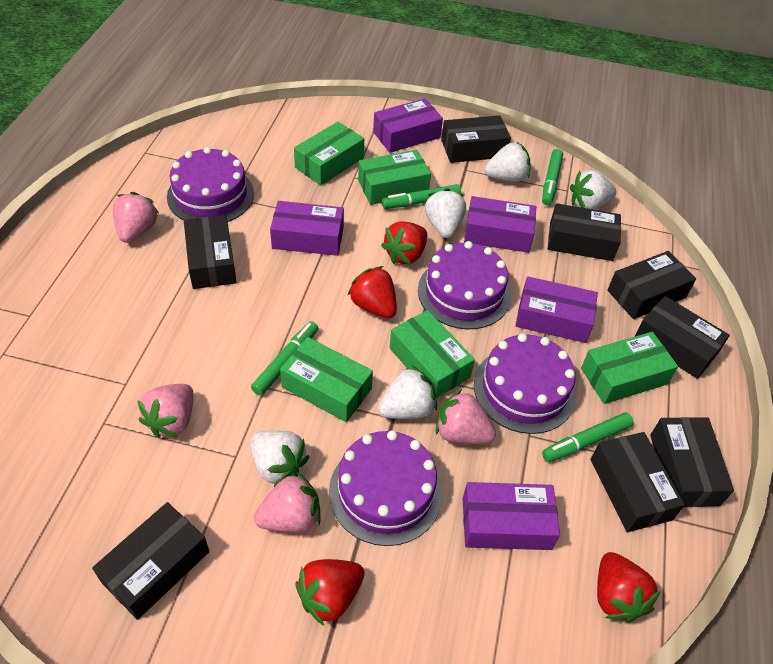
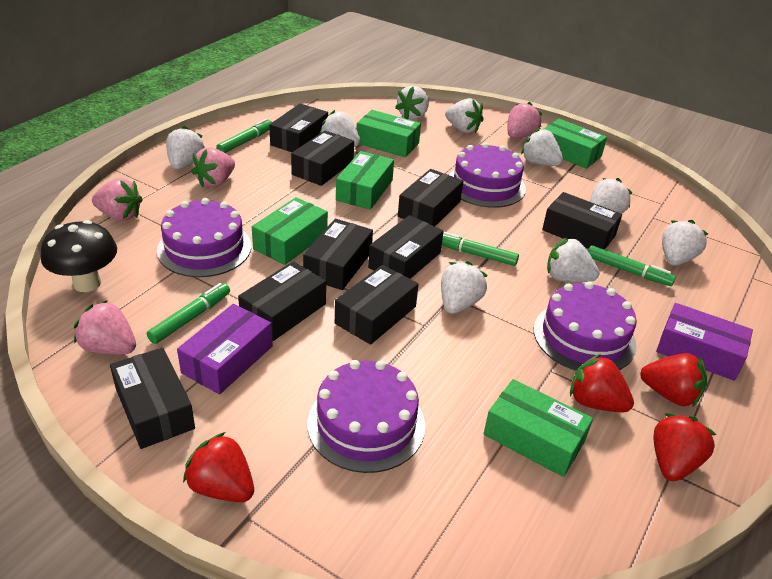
black box: [92,502,209,620] [184,215,237,289] [441,115,511,163] [548,203,621,261] [590,432,685,532] [607,251,696,319] [635,296,730,379] [650,417,734,507] = 8 -> [110,347,195,449] [238,261,326,341] [269,104,328,152] [291,131,354,186] [303,219,373,290] [335,265,418,345] [368,215,443,279] [398,169,463,226] [542,192,622,250] = 9
black mushroom: none = 0 -> [41,220,117,292] = 1
purple box: [270,201,344,256] [373,98,443,153] [463,482,560,550] [464,196,536,253] [515,276,598,343] = 5 -> [177,304,273,394] [656,303,753,381] = 2
white strawberry: [251,430,310,487] [378,366,437,419] [425,188,466,238] [484,142,531,182] [570,170,616,210] = 5 -> [166,126,205,169] [320,110,360,147] [395,86,429,120] [441,261,488,314] [445,98,484,133] [521,128,563,166] [547,237,600,282] [590,178,632,214] [662,220,708,266] = 9

